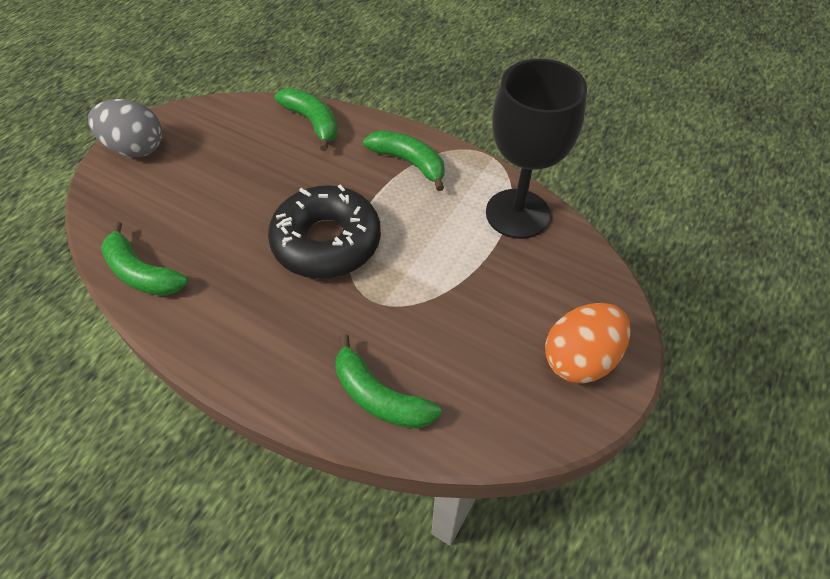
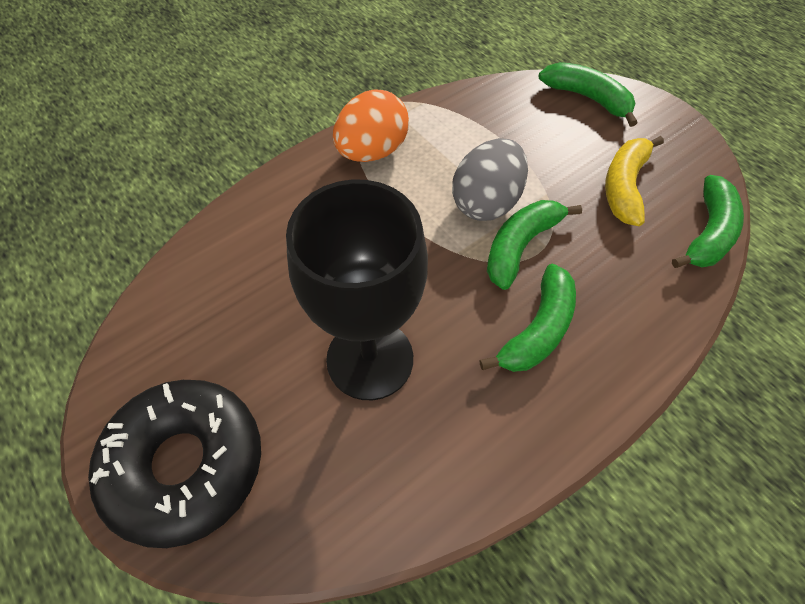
yellow banana: none = 0 -> [605,136,664,226] = 1

